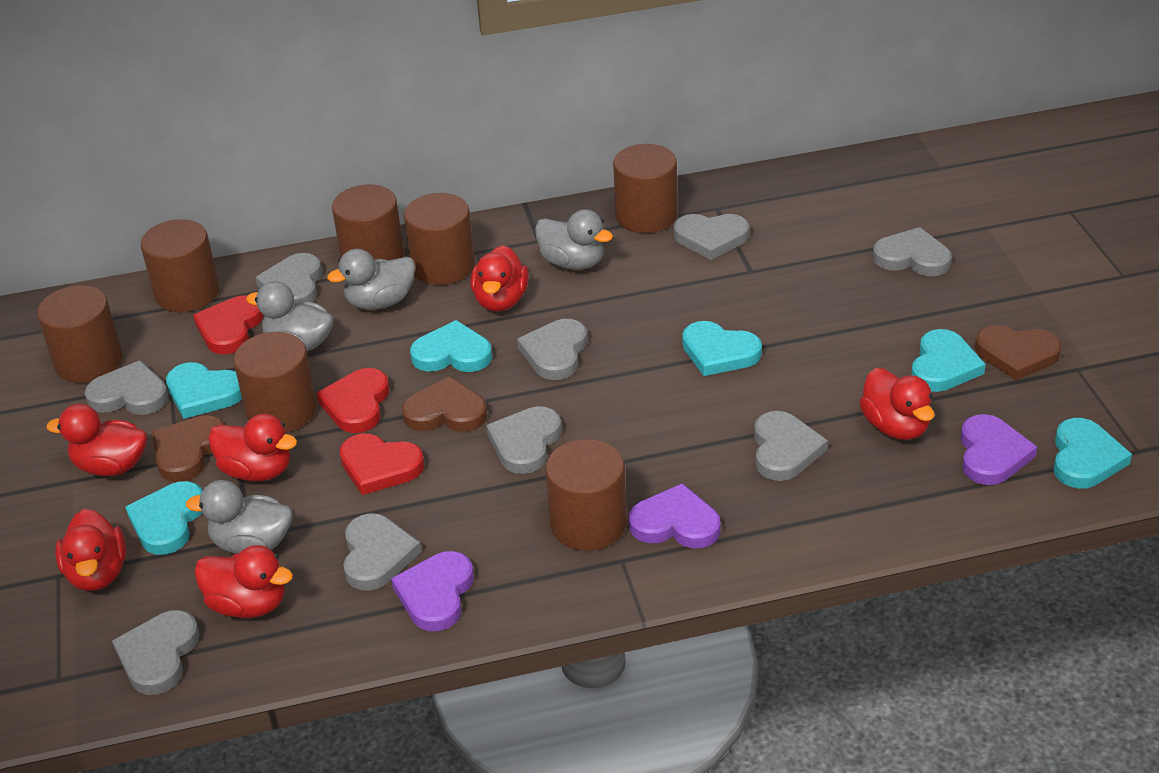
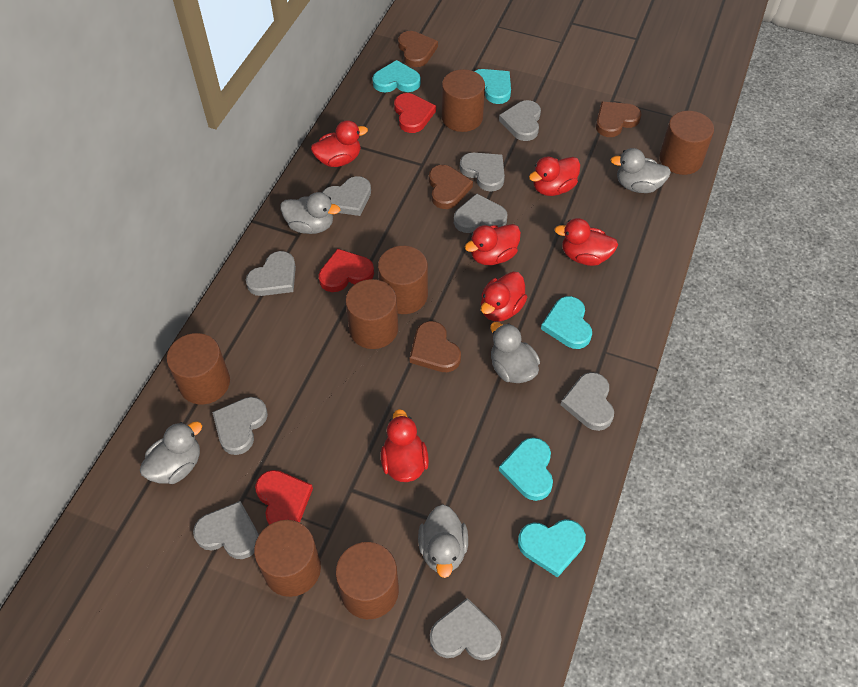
brown heart: [152,415,225,482] [402,376,487,432] [975,325,1062,380] = 3 -> [398,31,438,67] [410,321,461,372] [429,165,473,209] [596,102,642,137] = 4
grey duck: [186,480,292,554] [246,281,334,351] [327,249,415,310] [535,209,613,270] = 4 -> [140,421,202,484] [281,192,340,234] [418,504,468,578] [490,322,540,383] [610,148,671,193] = 5
purple heart: [391,551,474,631] [629,483,721,548] [961,414,1037,485] = 3 -> none = 0
turquoise heart: [125,481,202,555] [166,362,242,419] [410,320,492,372] [682,321,762,376] [911,329,986,392] [1053,418,1132,488] = 6 -> [372,60,421,92] [474,69,511,104] [499,438,553,501] [518,519,586,578] [541,296,592,349] = 5

